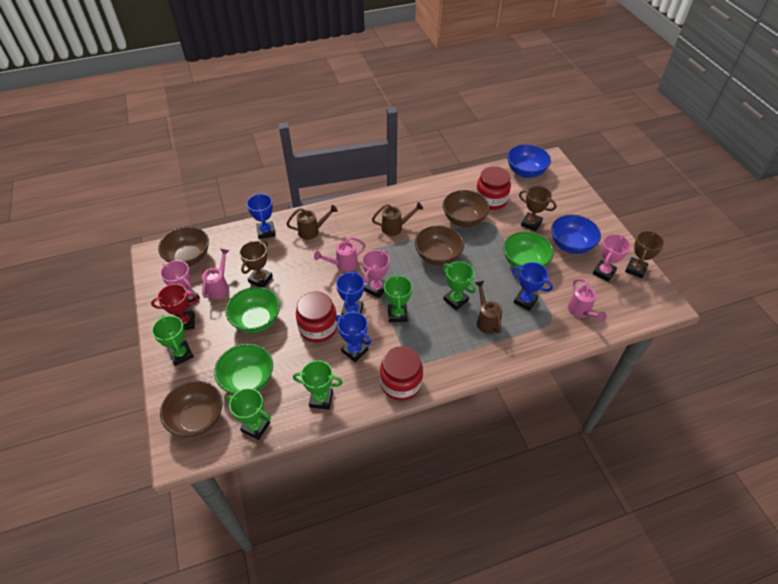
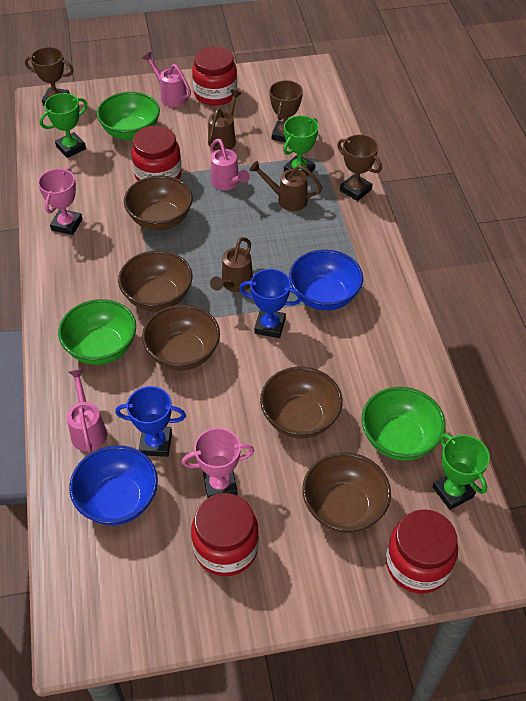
blue trophy: [247,193,275,239] [336,271,364,316] [336,312,371,362] [512,262,553,311] = 4 -> [115,386,186,457] [239,269,302,338] = 2
brown bowl: [158,227,209,266] [160,381,222,437] [415,225,464,266] [443,190,490,227] = 4 -> [118,250,192,312] [124,176,193,230] [142,305,220,371] [260,366,343,438] [302,452,391,533] = 5
green trophy: [152,315,194,366] [226,388,271,440] [293,360,343,409] [384,274,412,322] [443,261,476,310] = 5 -> [40,93,87,158] [283,115,318,176] [433,433,490,510] = 3
pink trophy: [160,260,200,308] [362,250,389,298] [593,234,631,282] = 3 -> [38,168,82,235] [182,428,254,498] = 2
red jar: [296,292,337,342] [380,346,423,401] [476,166,511,210] = 3 -> [131,126,182,181] [191,493,259,576] [192,46,237,106] [386,509,458,593] = 4
red trophy: [151,284,199,330] = 1 -> none = 0

